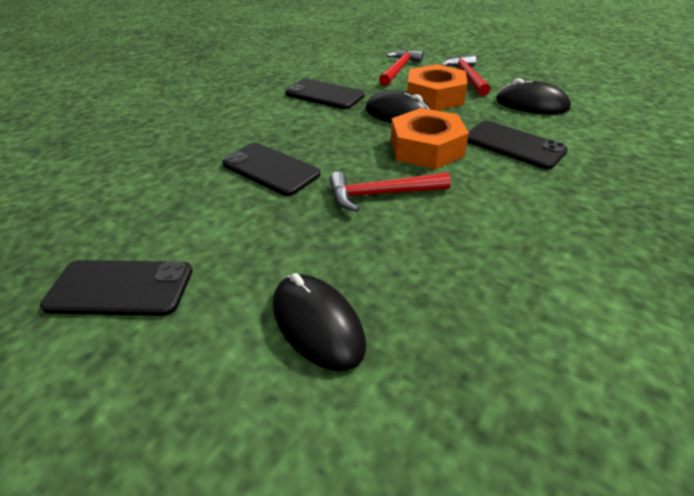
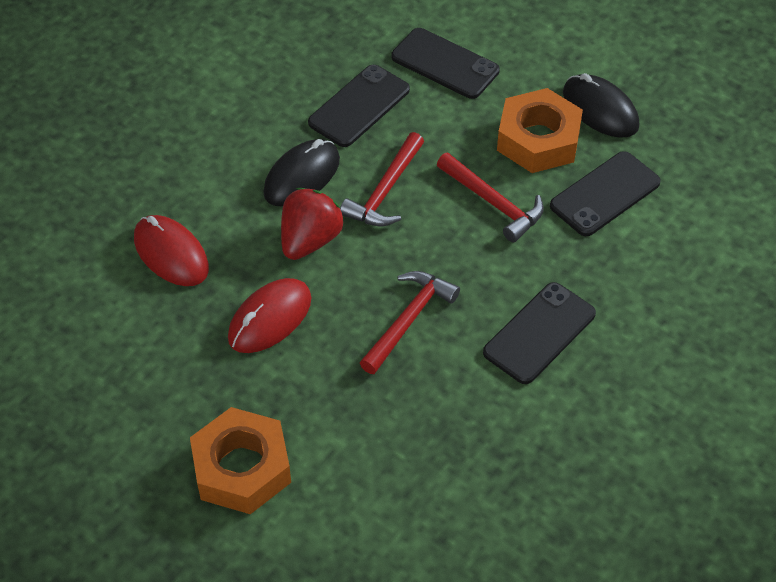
black mouse: [273,273,366,371] [365,90,431,123] [496,78,571,114] = 3 -> [263,139,340,206] [563,73,639,138] = 2
red mouse: none = 0 -> [134,215,209,286] [228,278,311,353] = 2
red strawberry: none = 0 -> [281,188,344,260] = 1

